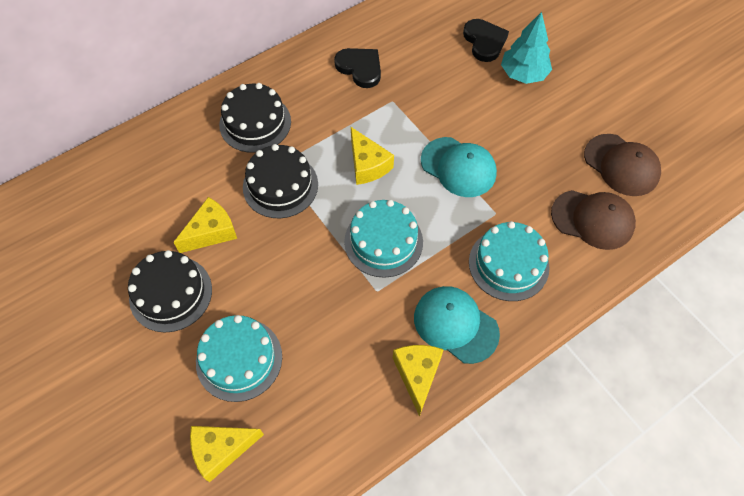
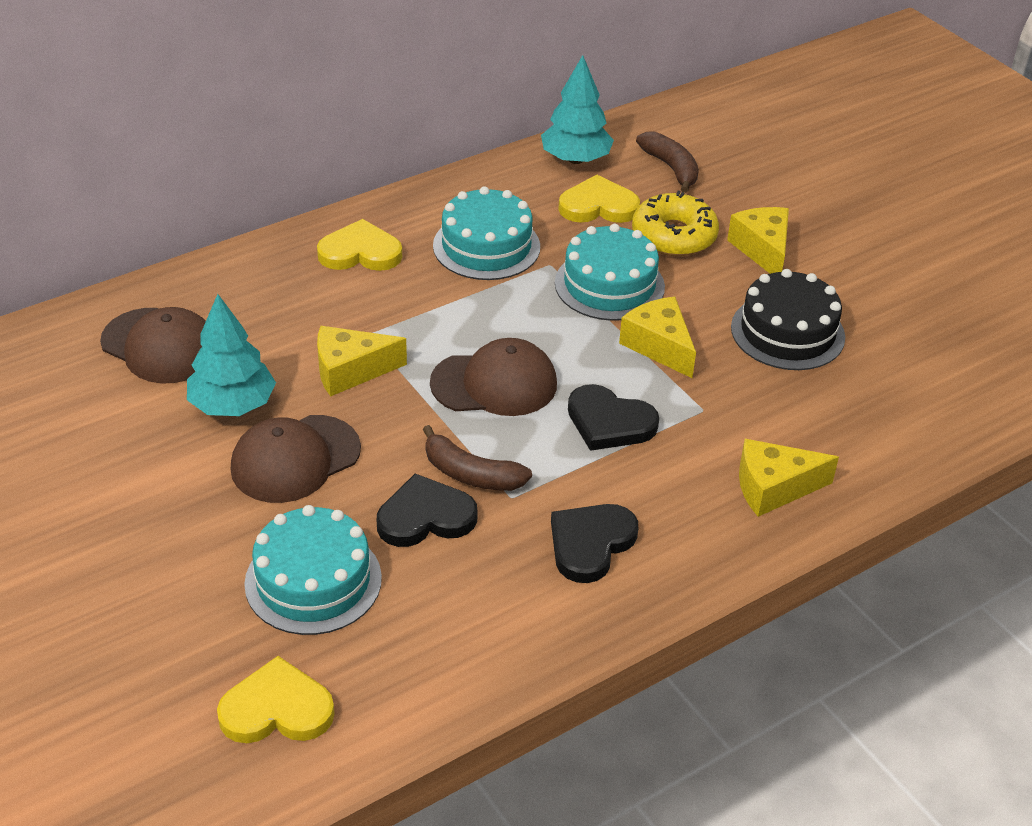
black cake: [128,250,212,332] [219,83,291,153] [243,144,318,218] = 3 -> [731,269,845,370] = 1
black heart: [334,48,381,88] [463,19,509,62] = 2 -> [377,474,477,547] [551,504,638,583] [568,384,659,451] = 3
brown banana: none = 0 -> [423,425,532,491] [636,131,699,193] = 2
brown cap: [551,190,636,250] [584,134,661,196] = 2 -> [100,307,206,384] [230,415,361,503] [430,338,557,416] = 3
turquoise cap: [414,286,500,364] [421,137,497,197] = 2 -> none = 0
turquoise tree: [501,12,552,84] = 1 -> [187,294,276,416] [541,55,614,164] = 2
yellow donut: none = 0 -> [632,191,719,256] = 1
yellow heart: none = 0 -> [217,656,335,743] [317,219,402,271] [558,175,640,223] = 3

